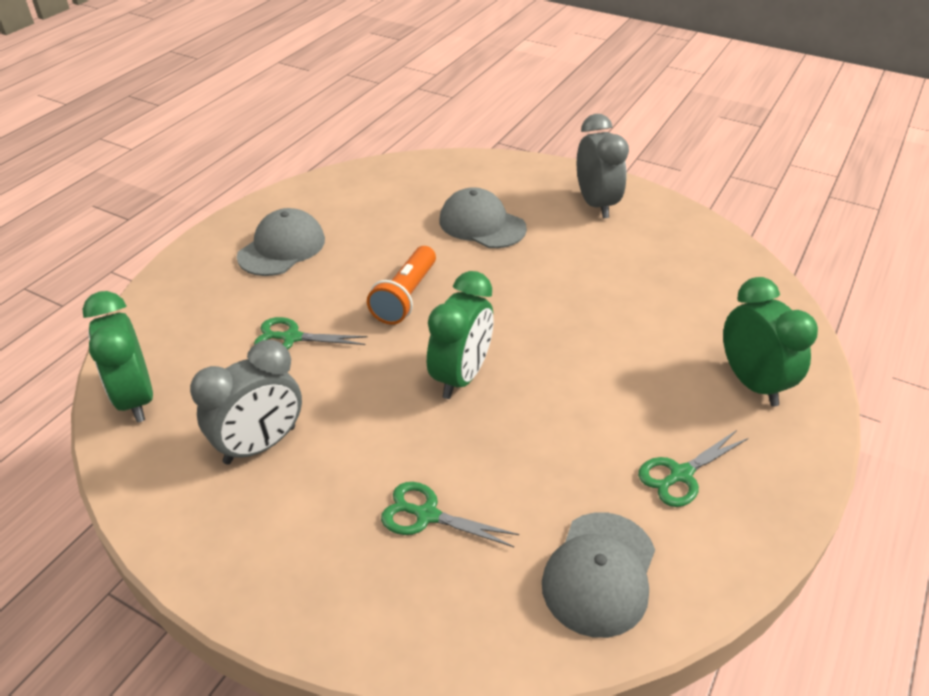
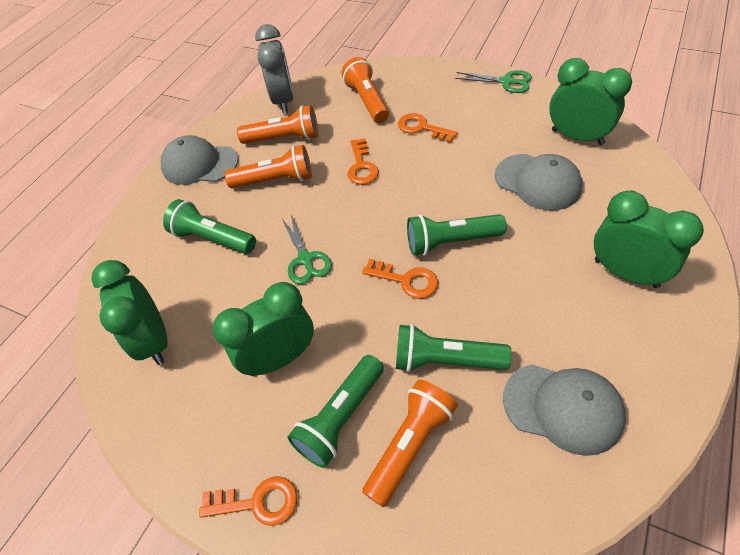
green clock: [82,291,153,423] [427,271,494,399] [723,277,818,407] = 3 -> [91,260,168,365] [213,282,314,376] [549,58,632,145] [594,190,704,288] = 4
green flashlight: none = 0 -> [163,199,256,254] [288,355,384,468] [396,324,512,372] [407,214,507,256] = 4
green scissors: [254,317,368,349] [381,482,519,547] [638,430,749,507] = 3 -> [282,215,332,285] [455,70,532,93] = 2
grey clock: [190,340,302,465] [577,114,629,219] = 2 -> [255,24,294,113] = 1
orange flashlight: [367,246,436,325] = 1 -> [225,145,312,189] [237,105,318,144] [342,57,389,123] [362,380,458,507] = 4
orange key: none = 0 -> [199,476,298,526] [347,138,379,185] [362,259,438,299] [398,113,458,143] = 4

